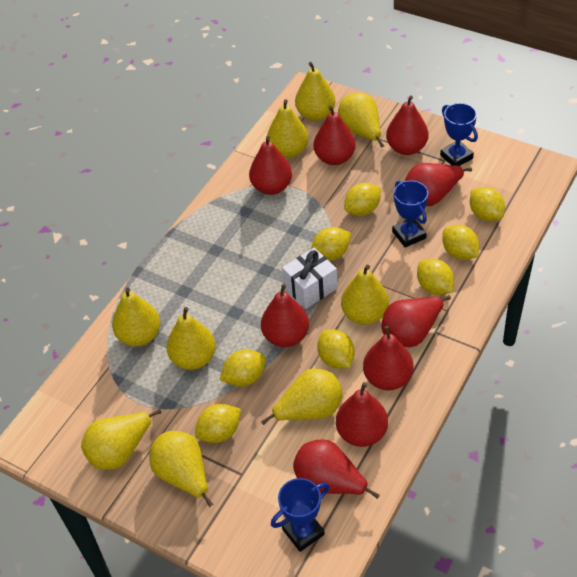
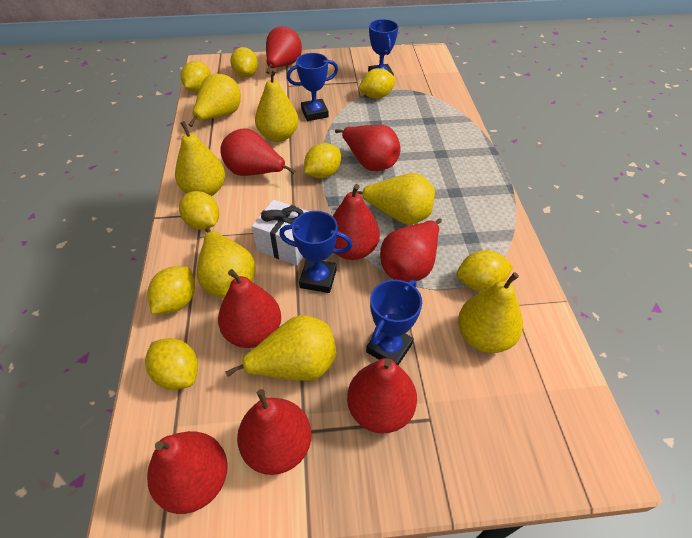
blue trophy: [271,478,329,552] [392,180,428,248] [440,103,478,166] = 3 -> [279,211,353,293] [287,53,338,121] [366,280,422,365] [368,19,398,76] = 4
yellow pear: [81,409,161,470] [112,288,160,347] [150,431,213,507] [167,307,216,370] [261,368,343,425] [267,100,308,158] [295,62,335,121] [338,93,384,147] [341,265,389,325] = 9 -> [175,121,225,196] [189,74,241,127] [197,228,256,298] [226,315,337,381] [255,69,299,142] [349,173,435,225] [458,272,523,353] = 7

